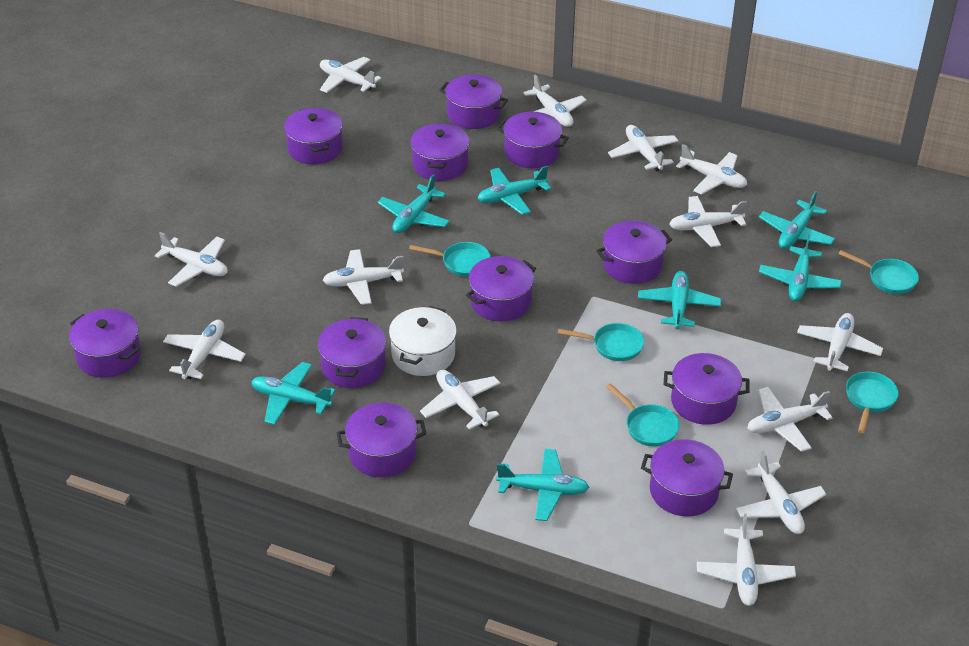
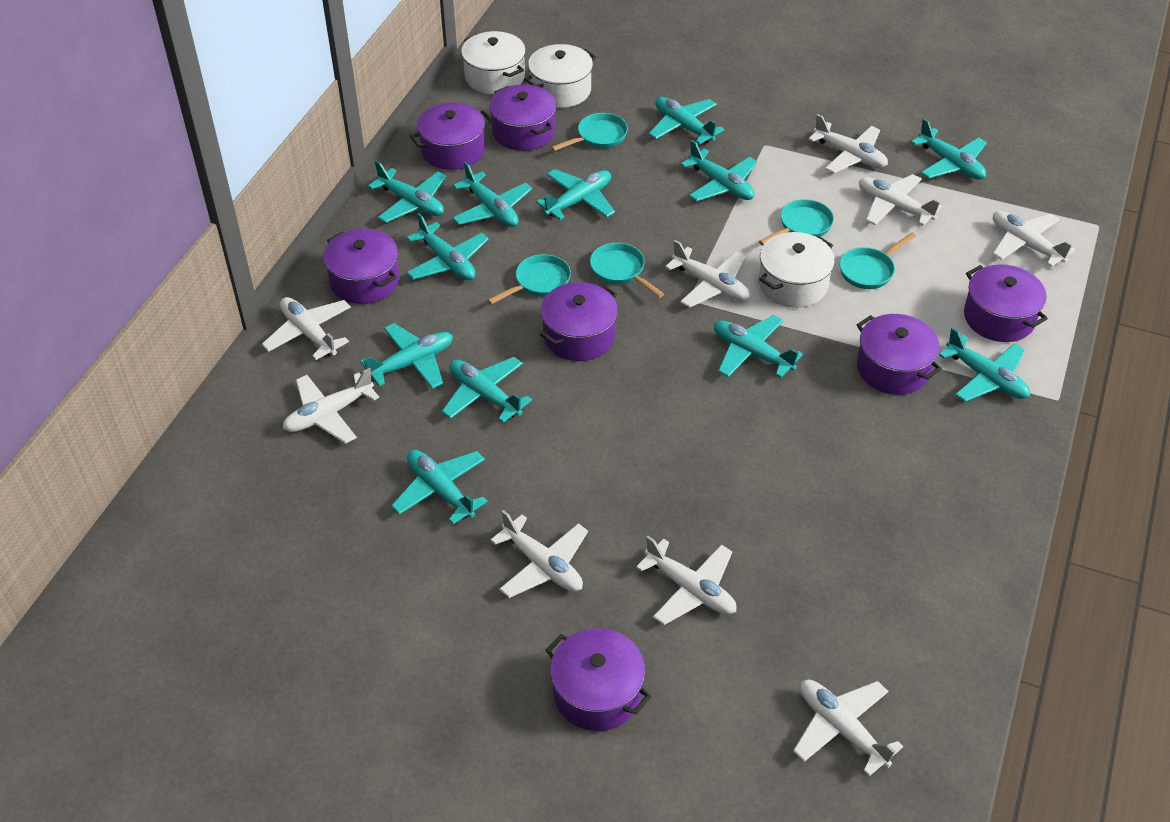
purple pot: [69,309,141,378] [284,107,343,164] [318,317,386,388] [336,402,426,477] [410,123,470,181] [440,74,508,129] [466,256,536,322] [497,111,569,168] [596,220,672,284] [641,439,733,516] [664,353,749,425] = 11 -> [323,229,400,304] [410,102,492,170] [489,84,556,151] [540,282,618,361] [545,628,651,731] [857,314,942,395] [964,264,1048,342] = 7
turquoise plane: [251,362,336,425] [378,174,450,233] [478,166,551,215] [496,449,589,521] [638,271,721,329] [759,191,835,249] [759,234,842,301] = 7 -> [360,323,453,389] [368,161,446,223] [391,450,488,525] [406,213,489,280] [442,357,532,423] [452,162,532,227] [536,169,615,220] [649,97,724,144] [681,140,757,201] [714,315,803,378] [911,118,987,179] [939,327,1030,402] = 12
white plane: [155,232,228,287] [163,320,246,379] [320,57,381,93] [323,249,404,305] [420,370,500,430] [523,74,587,127] [608,125,679,171] [669,196,747,247] [676,144,747,195] [697,514,796,606] [736,450,826,534] [748,387,832,452] [797,313,883,371] = 13 -> [262,297,351,360] [283,368,379,444] [490,510,588,598] [636,536,736,625] [665,240,749,308] [793,680,903,776] [808,114,888,173] [859,174,942,226] [993,211,1075,267] = 9
white pot: [389,306,457,376] = 1 -> [461,31,526,94] [524,44,596,108] [759,232,835,308] = 3

